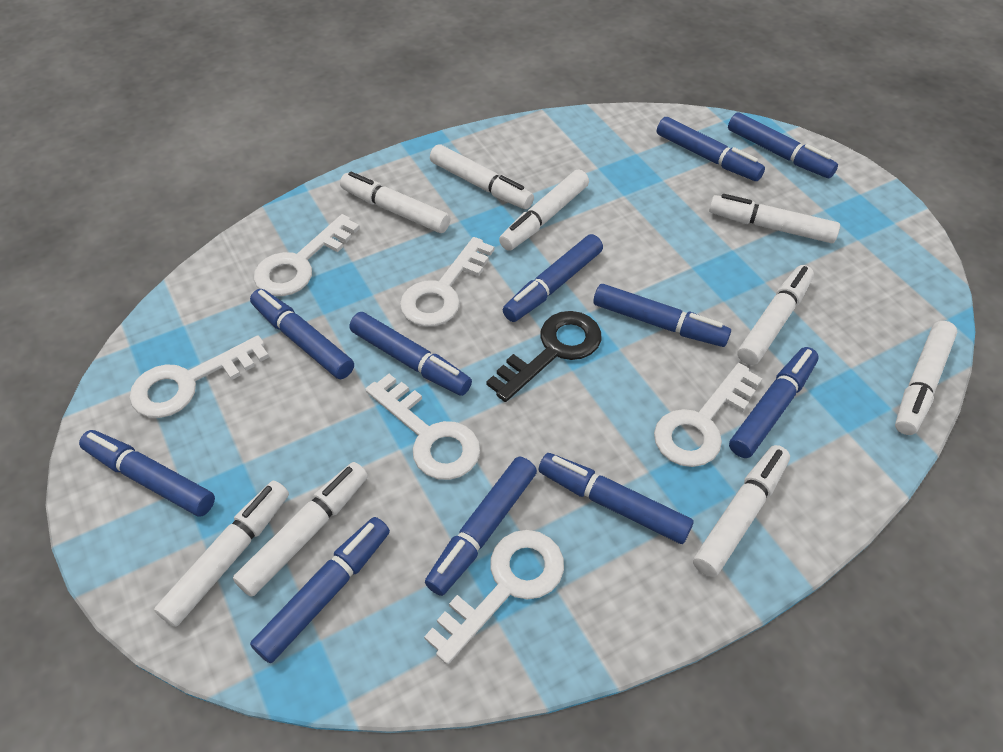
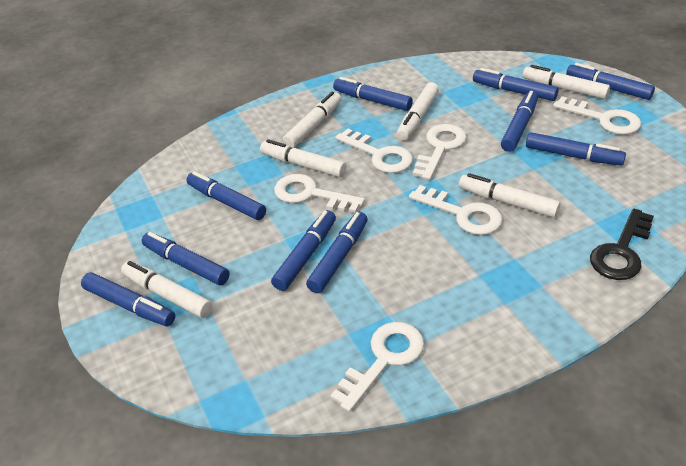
blue marker: [79,430,215,517] [250,289,354,379] [250,517,390,663] [350,312,472,396] [425,457,537,596] [503,234,603,322] [539,453,694,544] [593,284,731,347] [657,117,765,181] [728,112,838,178] [729,347,819,458] = 11 -> [81,272,175,326] [141,232,230,286] [186,171,266,220] [271,210,336,291] [306,212,368,293] [333,77,413,111] [473,68,559,101] [501,91,538,152] [526,132,626,166] [566,63,655,100] = 10
white marker: [154,481,289,627] [233,462,368,597] [340,171,451,233] [430,144,534,209] [499,170,589,251] [693,445,790,577] [709,194,840,243] [737,265,814,365] [895,321,957,435] = 9 -> [121,261,212,318] [260,139,346,177] [283,92,341,148] [397,82,439,140] [459,173,561,218] [523,65,610,99] = 6

